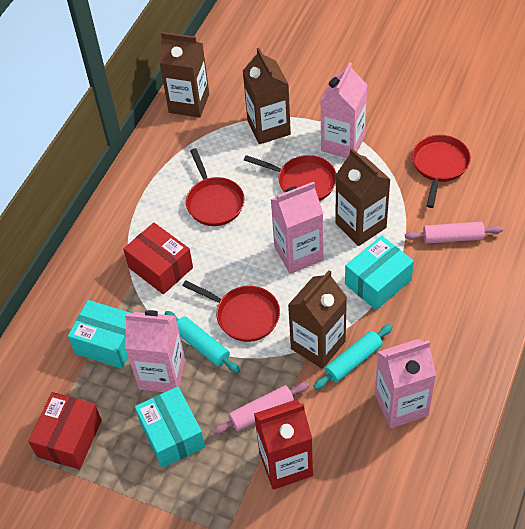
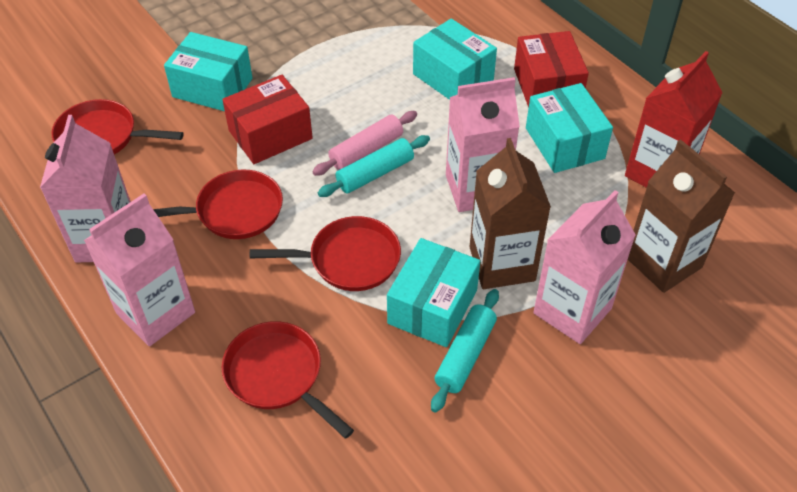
brown carton: [159,32,209,118] [243,48,291,144] [288,270,347,369] [335,148,391,246] = 4 -> [470,138,551,289] [628,139,735,293] = 2
pink rolling pin: [212,382,309,434] [405,222,503,244] = 2 -> [312,111,417,176] = 1
turquoise box: [68,300,132,369] [135,386,205,468] [345,236,414,310] = 3 -> [164,32,252,111] [387,238,480,347] [413,19,497,100] [526,83,613,173] = 4

